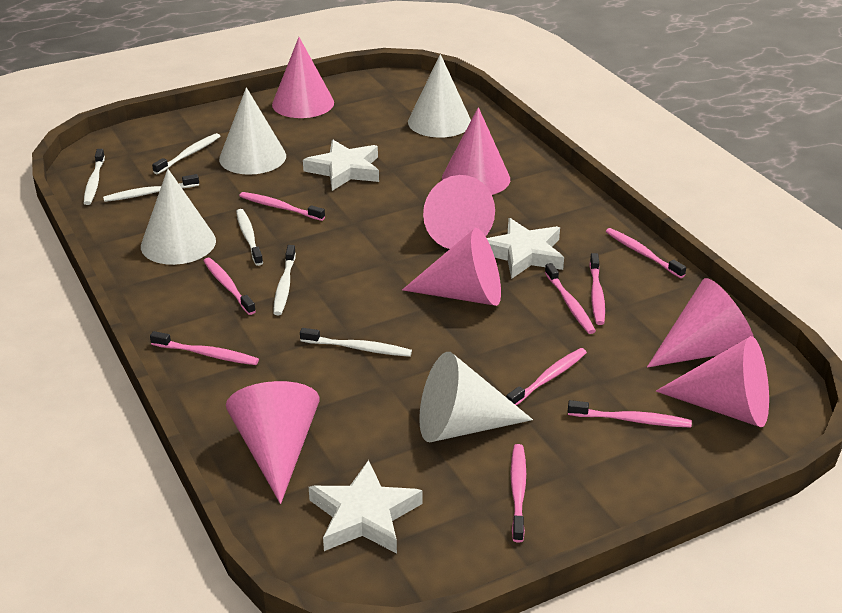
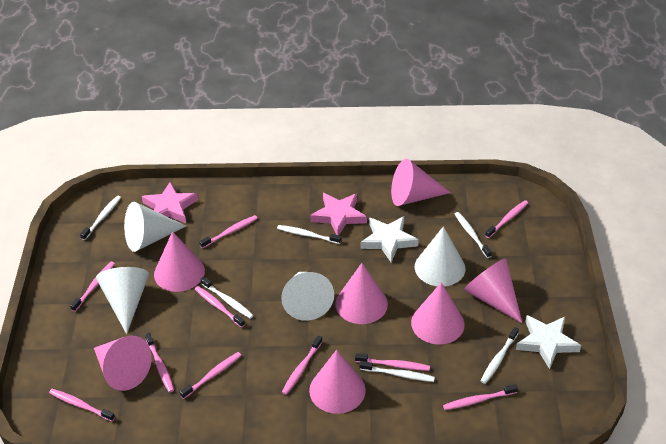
pink star: none = 0 -> [142,181,198,223] [310,193,367,235] = 2
pink toothbrush: [150,331,259,365] [204,258,256,315] [240,192,325,221] [506,348,587,406] [511,444,526,543] [545,263,596,334] [568,400,692,427] [589,253,605,325] [606,228,686,278] = 9 -> [49,389,115,421] [70,262,115,312] [145,333,174,392] [180,352,241,399] [195,286,245,328] [199,215,258,248] [282,336,323,395] [355,353,430,371] [443,384,518,410] [485,200,528,238] = 10
white star: [303,140,379,191] [309,460,422,553] [487,218,564,279] = 3 -> [361,216,419,262] [516,315,581,369] = 2

